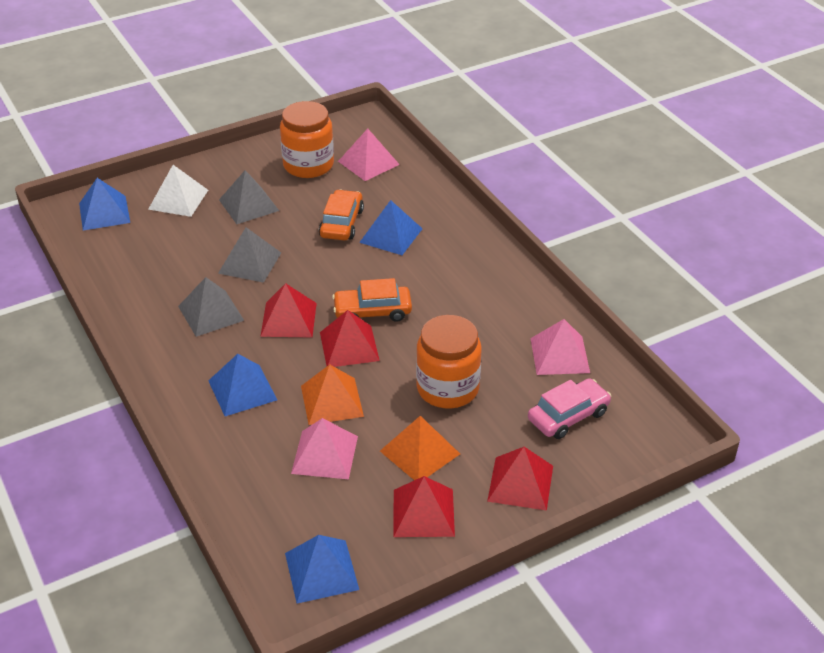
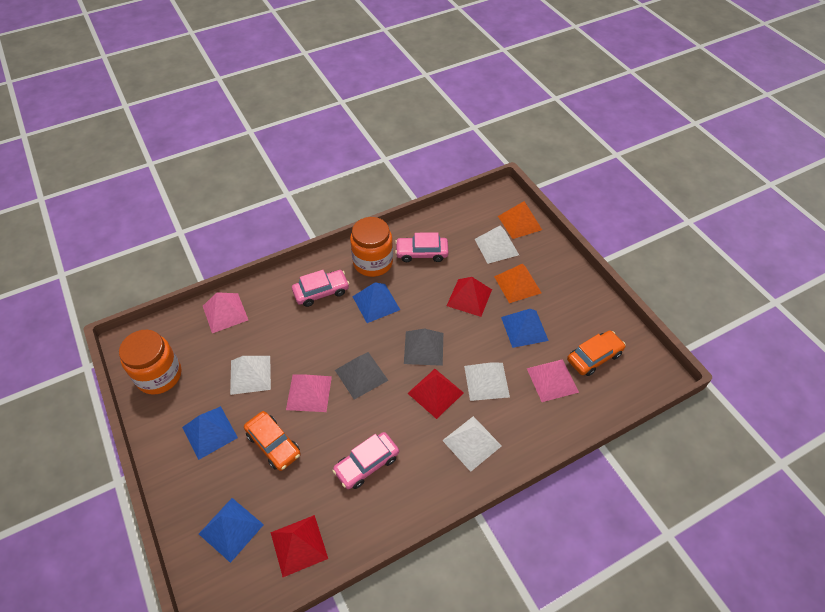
grey pyramid: [178,277,244,337] [218,227,281,283] [219,170,279,224] = 3 -> [335,352,388,400] [404,328,443,366] = 2
pink car: [528,378,611,439] = 1 -> [292,270,349,307] [332,432,399,489] [395,232,449,262] = 3
red pyramid: [260,283,317,338] [320,310,380,367] [394,476,455,537] [487,447,553,511] = 4 -> [271,515,328,577] [407,369,464,419] [447,277,492,317] = 3
white pyramid: [148,165,208,217] = 1 -> [230,356,271,395] [442,416,502,472] [464,363,510,401] [475,225,519,264] = 4

